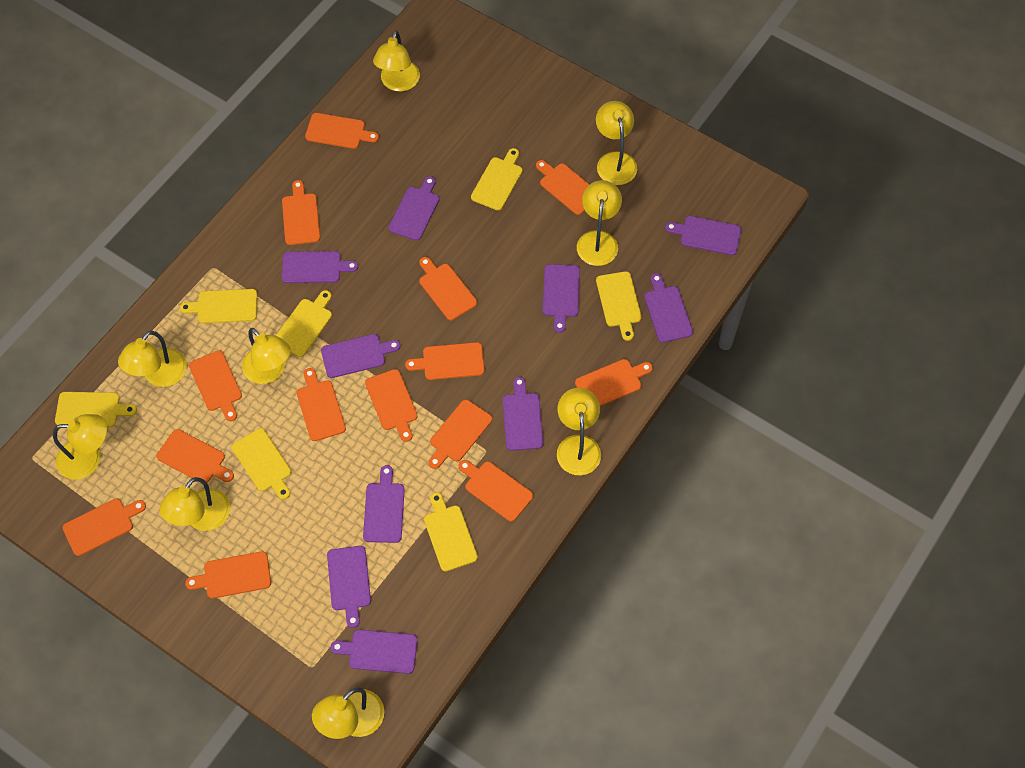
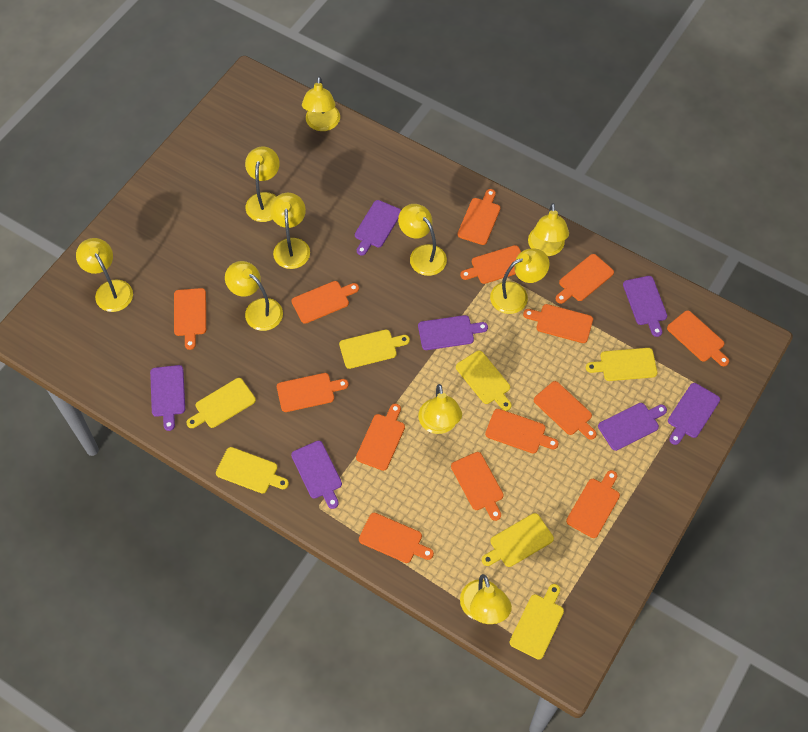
purple cutting board: [282,251,358,283] [321,334,400,378] [327,546,371,628] [331,630,418,674] [363,465,405,543] [389,176,440,241] [502,377,543,451] [543,264,580,333] [644,273,693,343] [665,216,741,255] = 10 -> [150,365,185,431] [291,441,342,509] [355,200,401,256] [418,315,488,350] [598,403,667,451] [623,276,667,337] [668,383,720,445] = 7
yellow lamp: [53,414,107,480] [118,331,187,387] [159,477,230,531] [242,328,291,384] [312,688,384,739] [373,30,420,92] [557,388,601,475] [577,180,622,266] [596,101,637,185] = 9 -> [76,238,133,312] [225,261,283,331] [245,147,280,222] [270,193,310,269] [302,76,340,131] [398,204,447,276] [418,384,462,434] [460,574,512,624] [490,249,550,314] [528,203,569,256] = 10

